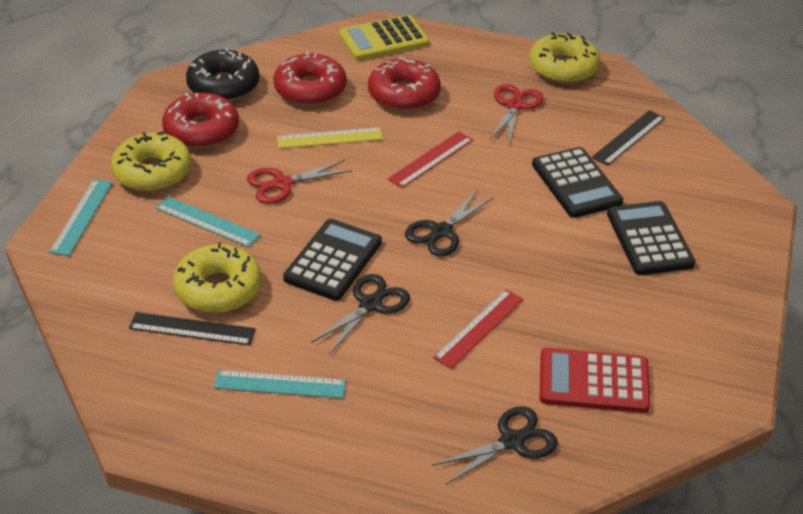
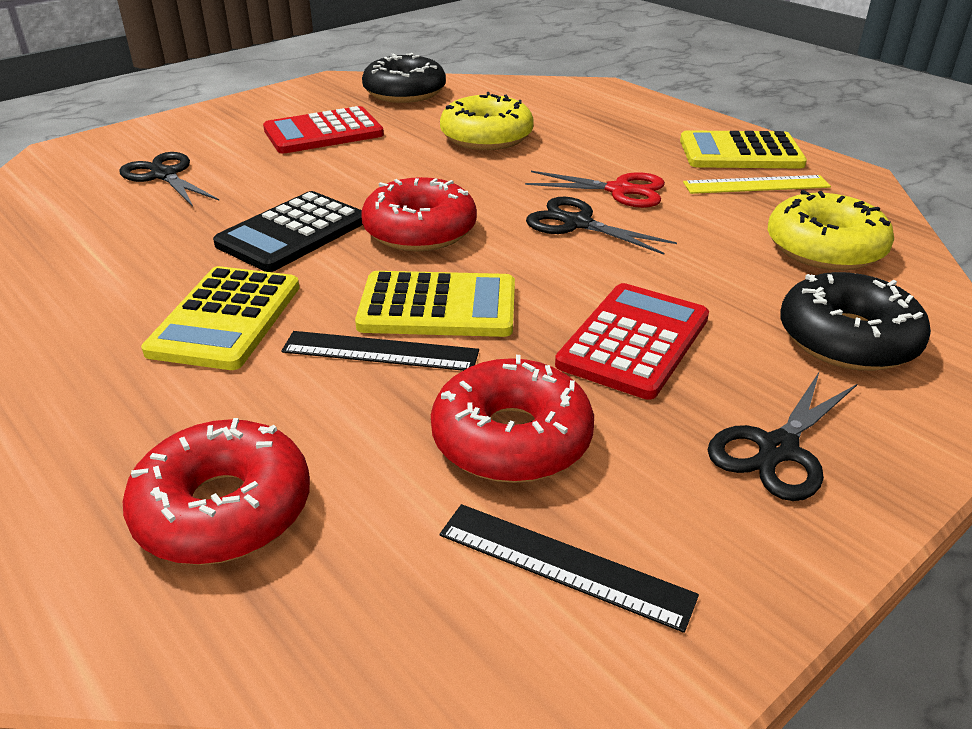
black calculator: [283,219,382,301] [532,147,623,218] [607,201,696,275] = 3 -> [213,191,363,272] = 1
black donut: [186,48,259,101] = 1 -> [362,53,446,103] [780,272,931,371] = 2
red calculator: [540,348,651,413] = 1 -> [263,106,384,153] [555,283,709,400] = 2
red ruler: [388,131,473,188] [433,289,524,369] = 2 -> none = 0
red scissors: [247,160,353,204] [490,84,544,143] = 2 -> [525,171,665,208] = 1
turquoise ruler: [49,179,113,256] [156,197,260,247] [214,370,346,399] = 3 -> none = 0
yellow calculator: [339,15,429,60] = 1 -> [141,266,300,370] [355,271,515,337] [680,130,807,169] = 3
yellow donut: [111,131,191,192] [173,242,262,313] [529,32,600,84] = 3 -> [440,92,533,150] [767,190,894,270] = 2

